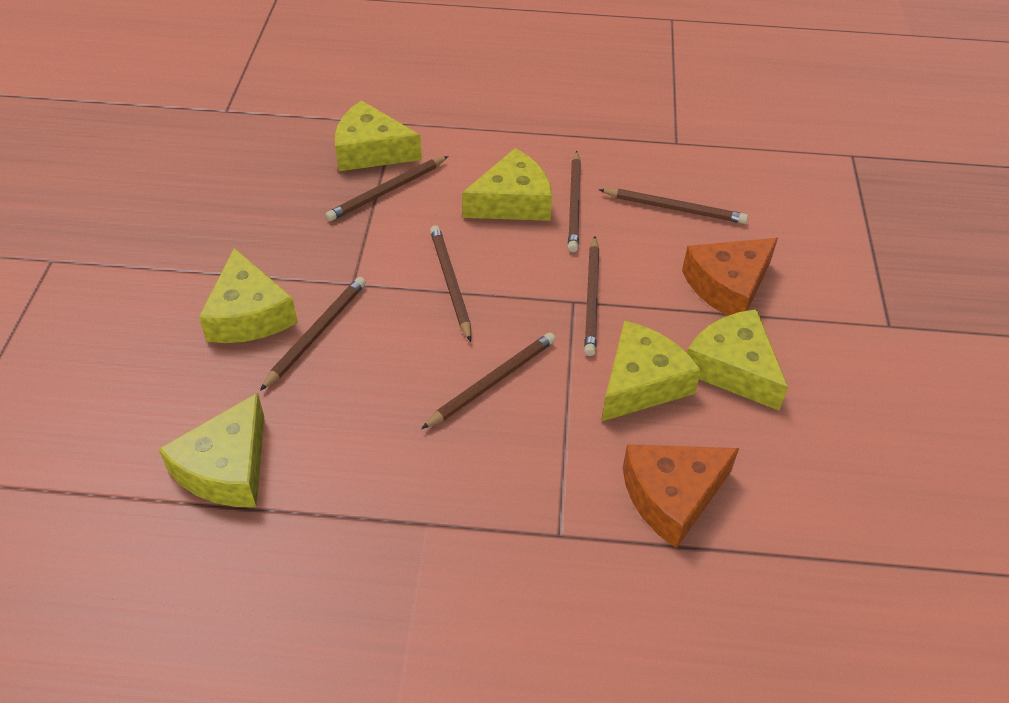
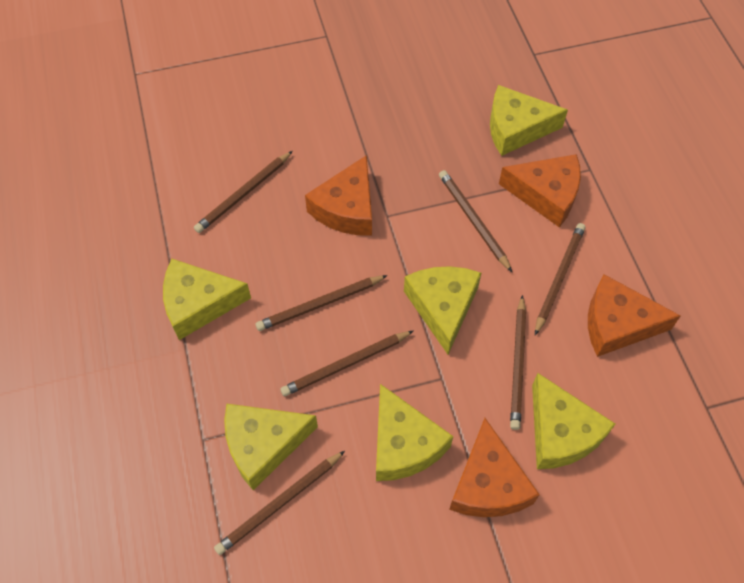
orange cheese: [623,445,739,548] [682,238,778,316] = 2 -> [305,155,372,236] [449,418,540,517] [499,154,581,227] [588,274,681,357] = 4

